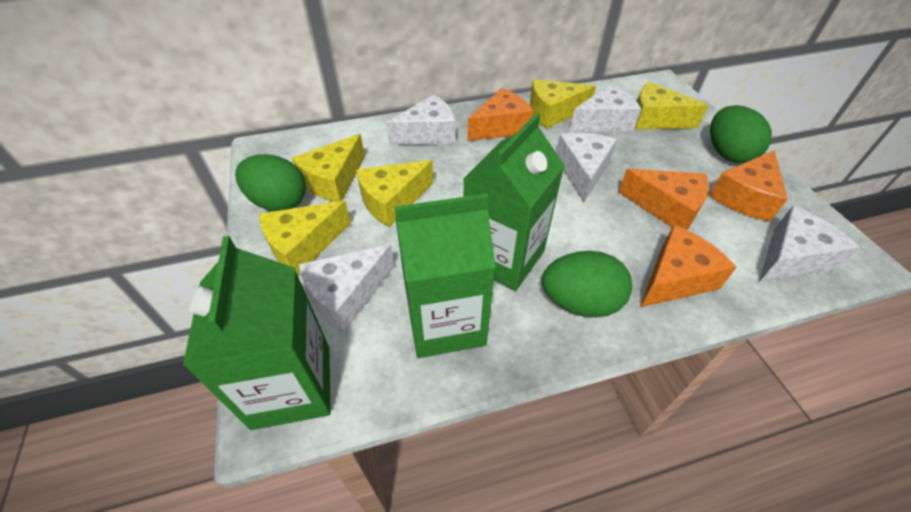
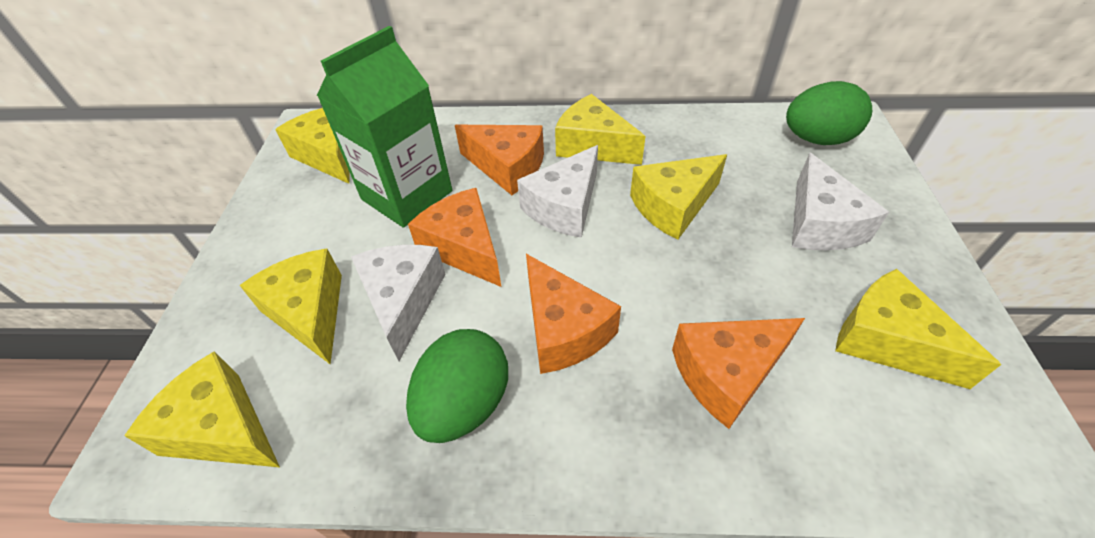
green carton: [183,236,331,430] [395,194,496,358] [464,113,565,291] = 3 -> [317,26,452,228] = 1
green egg: [235,154,306,212] [542,251,632,317] [710,105,772,163] = 3 -> [406,329,508,443] [786,81,872,145] = 2
white cheese: [299,244,394,333] [386,95,455,145] [556,133,617,202] [569,84,641,132] [759,206,860,282] = 5 -> [351,245,445,361] [517,145,598,238] [792,153,889,250] = 3
yellow cheese: [259,201,351,275] [292,134,365,202] [356,160,433,227] [530,80,596,129] [635,81,709,130] = 5 -> [124,351,280,467] [240,248,342,364] [275,108,350,184] [555,94,646,165] [630,154,727,240] [835,269,1001,389] = 6

